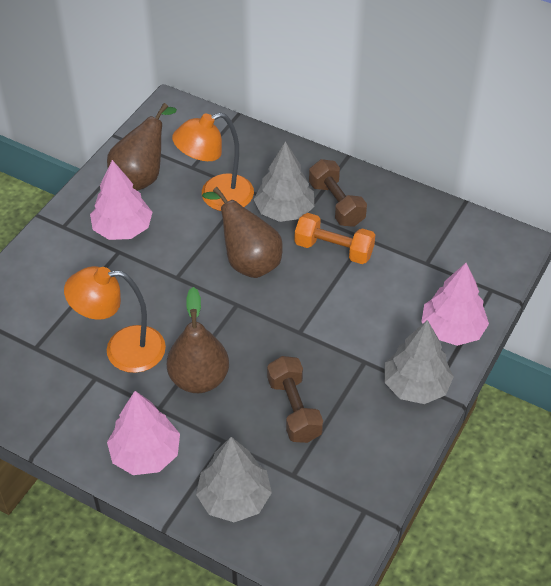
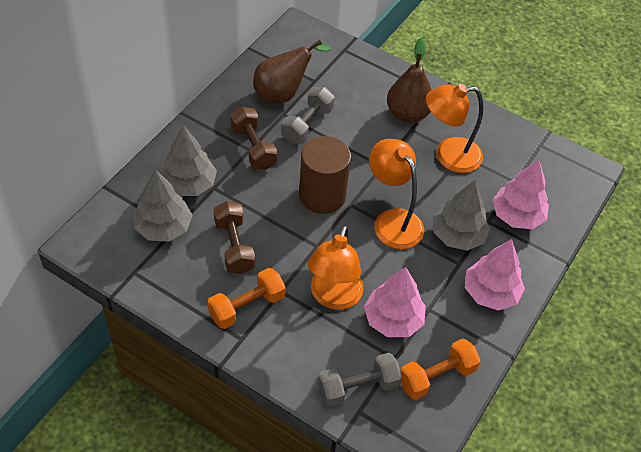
brown cylinder: none = 0 -> [299,136,351,214] = 1
brown pear: [107,103,177,191] [167,287,229,393] [202,187,283,278] = 3 -> [253,40,331,104] [387,38,432,123] = 2
grey dumbbell: none = 0 -> [281,87,335,144] [318,353,402,407] = 2
orange dumbbell: [294,213,375,264] = 1 -> [207,268,286,329] [400,338,481,400] = 2
orange lamp: [64,266,166,373] [172,112,254,211] = 2 -> [308,225,364,310] [369,139,424,249] [426,84,484,173] = 3

